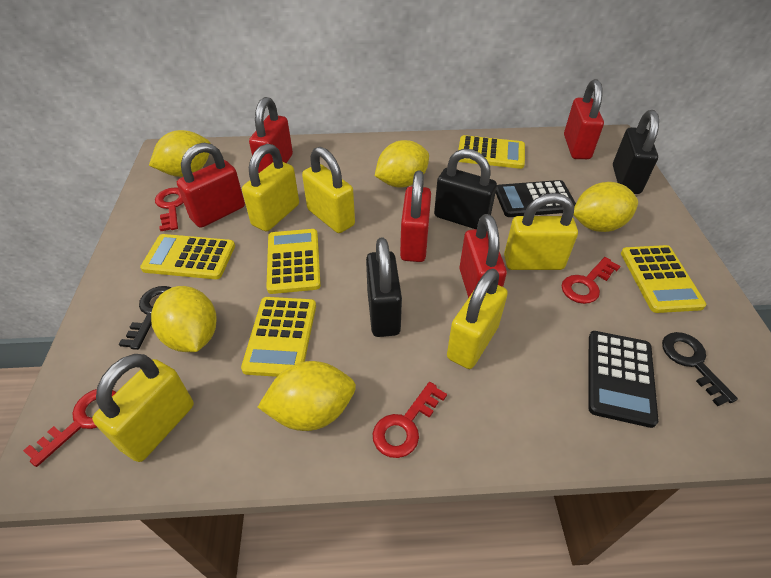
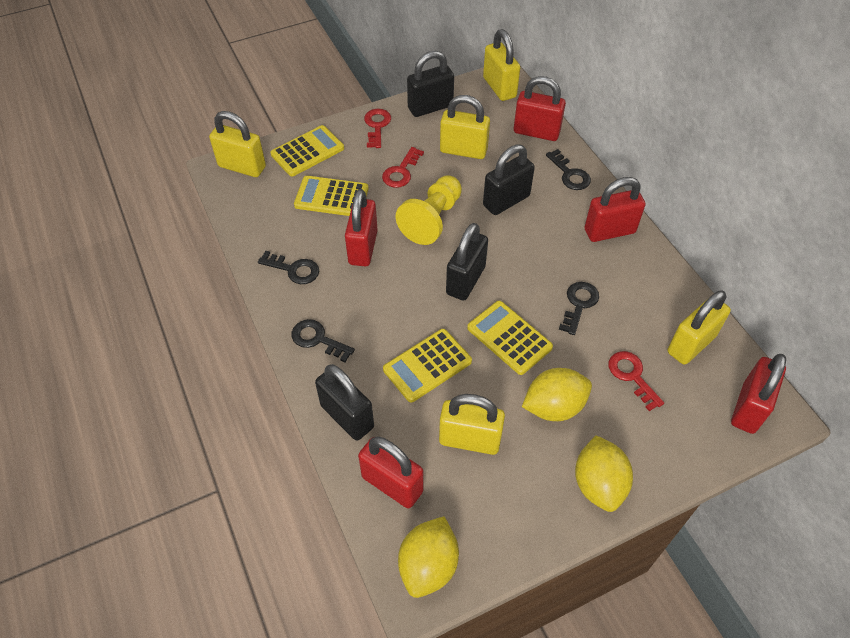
black calculator: [496,180,576,217] [588,331,659,428] = 2 -> none = 0
black key: [119,286,172,350] [662,332,738,406] = 2 -> [258,251,319,284] [291,319,355,362] [546,149,591,190] [559,282,599,335] = 4
black padlock: [366,238,402,337] [434,149,497,229] [613,110,659,194] = 3 -> [315,364,374,440] [407,51,454,117] [446,223,488,301] [483,144,535,215] = 4
red key: [23,389,116,467] [155,188,184,231] [373,382,447,458] [561,257,621,304] = 4 -> [364,109,391,148] [382,147,424,188] [609,351,664,411] = 3
yellow calculator: [140,234,235,279] [241,297,316,377] [266,229,321,294] [458,135,525,169] [621,245,706,313] = 5 -> [270,125,344,176] [294,176,368,216] [383,329,472,402] [467,301,553,375] = 4
yellow lemon: [149,130,211,177] [151,286,217,352] [258,361,356,431] [375,140,429,188] [574,182,638,232] = 5 -> [398,516,459,598] [522,368,592,421] [575,435,633,512] = 3
yellow pawn: none = 0 -> [396,175,462,245] = 1

